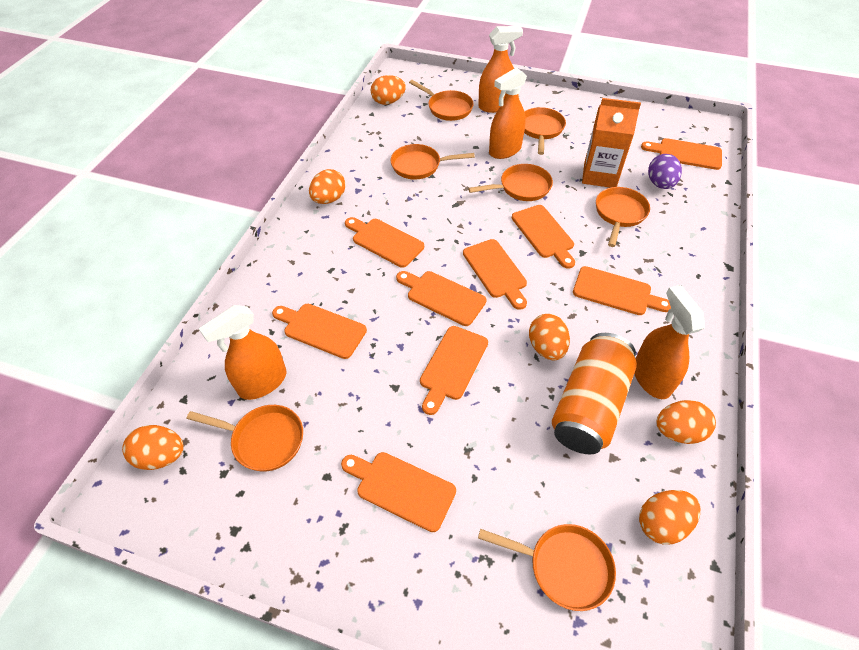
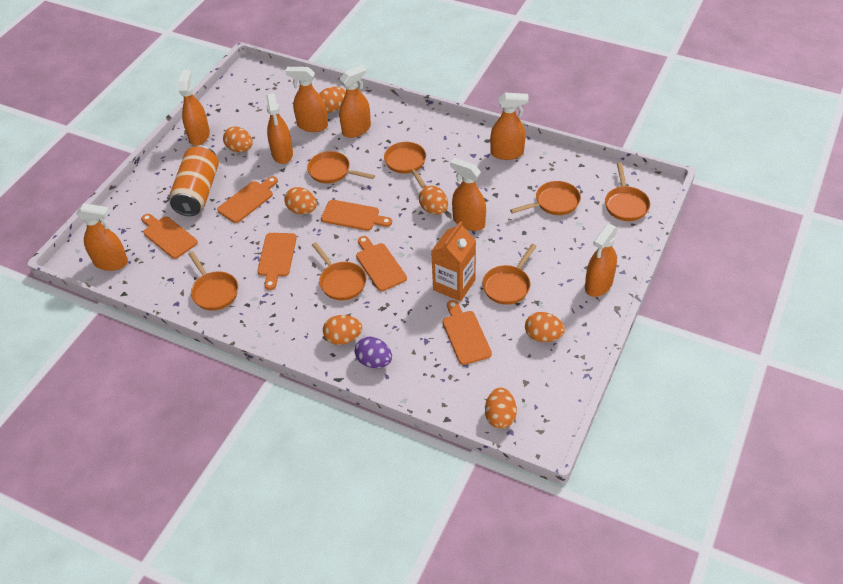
orange cutting board: [272,304,367,359] [341,452,456,532] [345,217,424,268] [396,271,486,326] [420,326,488,415] [463,239,527,310] [512,205,575,269] [573,266,671,315] [641,138,722,170] = 9 -> [141,214,198,259] [217,176,278,223] [257,233,297,290] [321,200,392,231] [356,236,407,291] [442,300,492,365] = 6
orange egg: [122,425,184,470] [309,169,346,204] [371,75,406,105] [529,314,570,360] [639,490,700,545] [656,400,716,444] = 6 -> [223,126,253,152] [284,187,317,214] [319,87,346,113] [323,315,362,345] [419,186,448,215] [485,387,517,429] [525,312,565,342] = 7
orange spray bottle: [199,305,286,400] [478,26,523,113] [489,68,527,159] [634,285,705,399] = 4 -> [76,203,128,271] [178,70,210,146] [266,93,293,164] [285,67,328,132] [339,65,371,138] [450,158,486,231] [490,92,529,160] [585,224,618,297] = 8

